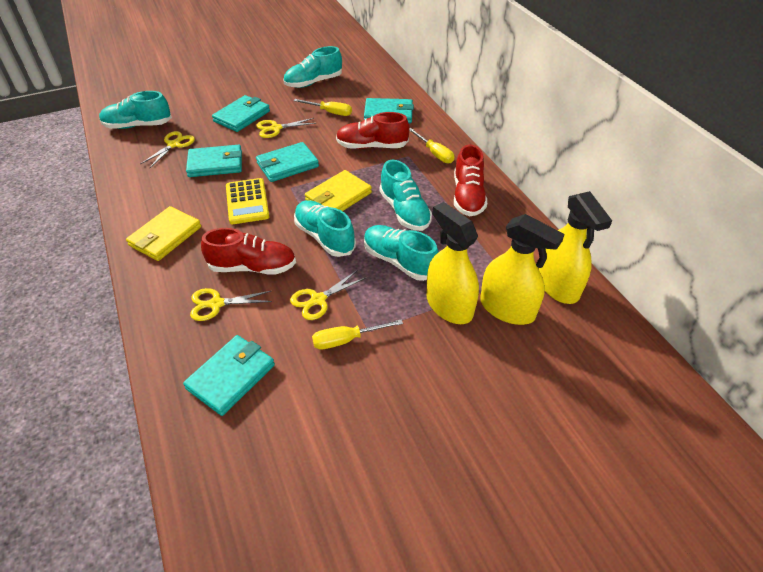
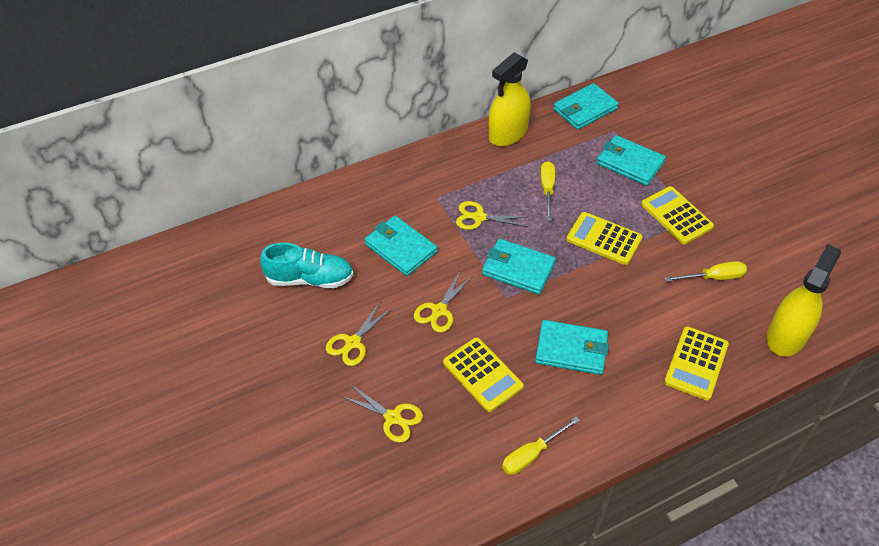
red shoe: [201,228,296,275] [336,112,409,149] [454,145,487,216] = 3 -> none = 0
turquoise shoe: [99,91,172,129] [283,46,342,88] [294,200,356,257] [364,225,439,281] [379,160,432,231] = 5 -> [260,242,353,288] = 1
yellow calculator: [226,178,269,224] = 1 -> [443,337,524,412] [566,212,643,265] [641,186,714,244] [664,326,729,400] = 4
yellow spray bottle: [426,202,479,324] [480,214,565,325] [538,191,612,304] = 3 -> [489,52,531,146] [767,244,841,357] = 2
yellow wallet: [126,206,201,261] [305,170,372,211] = 2 -> none = 0

